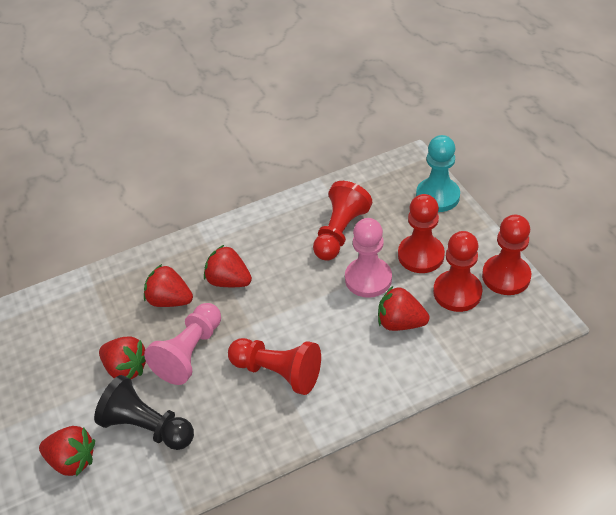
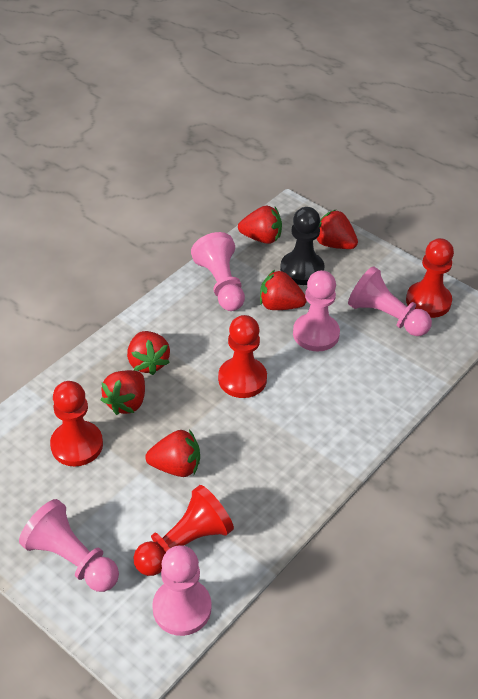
pink pawn: [144,303,221,385] [345,218,392,298] = 2 -> [19,499,119,592] [152,545,211,636] [191,232,245,311] [293,270,340,352] [348,266,432,336] = 5
red pawn: [228,338,321,395] [313,181,372,261] [398,194,445,273] [433,231,483,312] [482,214,531,295] = 5 -> [50,381,103,466] [133,485,234,576] [218,315,267,398] [406,238,454,318] = 4
red strawberry: [39,426,95,477] [99,337,146,379] [144,264,193,307] [204,245,252,287] [378,285,429,331] = 5 -> [101,370,145,415] [127,331,170,375] [145,429,200,477] [238,206,282,244] [260,270,307,310] [317,210,358,249] = 6
turquoise pawn: [416,135,460,212] = 1 -> none = 0

